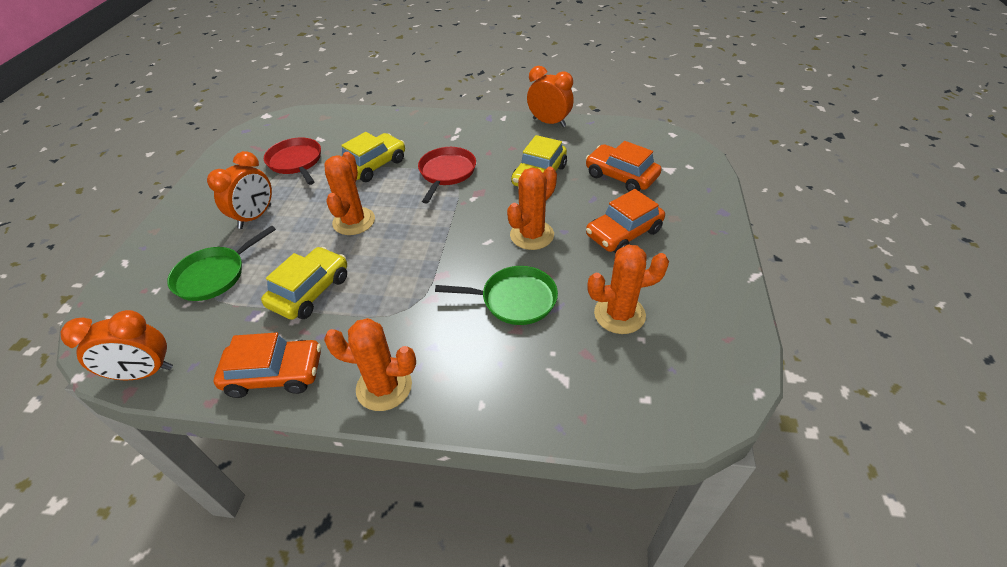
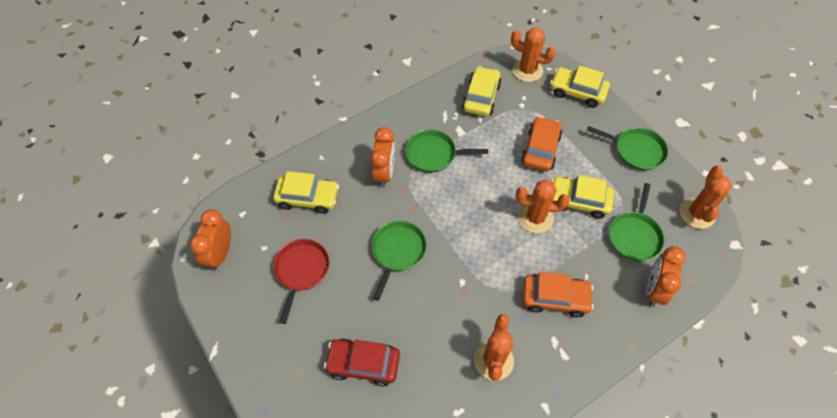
green pan: [167,225,276,301] [435,266,558,325] = 2 -> [372,221,427,301] [405,129,488,173] [587,126,668,170] [609,183,665,261] = 4
orange car: [214,333,321,398] [586,141,662,192] [586,189,665,254] = 3 -> [521,116,562,171] [523,272,594,317] = 2
red car: none = 0 -> [324,338,400,387] = 1
red pan: [264,138,321,185] [418,147,476,204] = 2 -> [273,239,329,324] = 1
yellow car: [261,247,347,320] [341,132,405,182] [511,135,567,186] = 3 -> [273,171,339,214] [462,66,501,116] [550,66,610,108] [551,175,614,219] = 4

